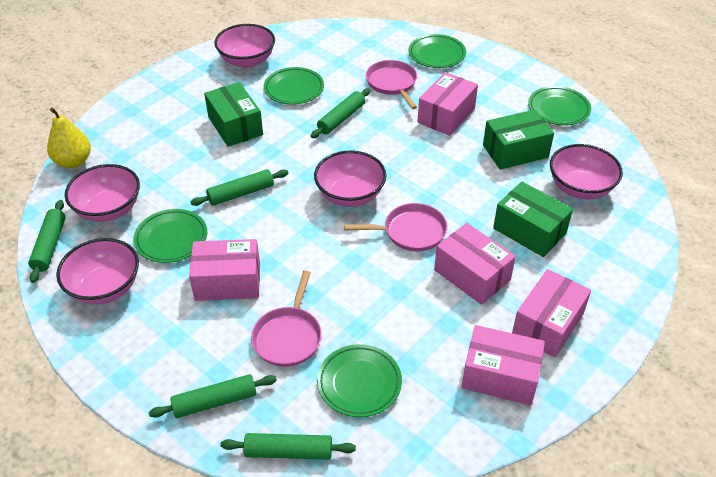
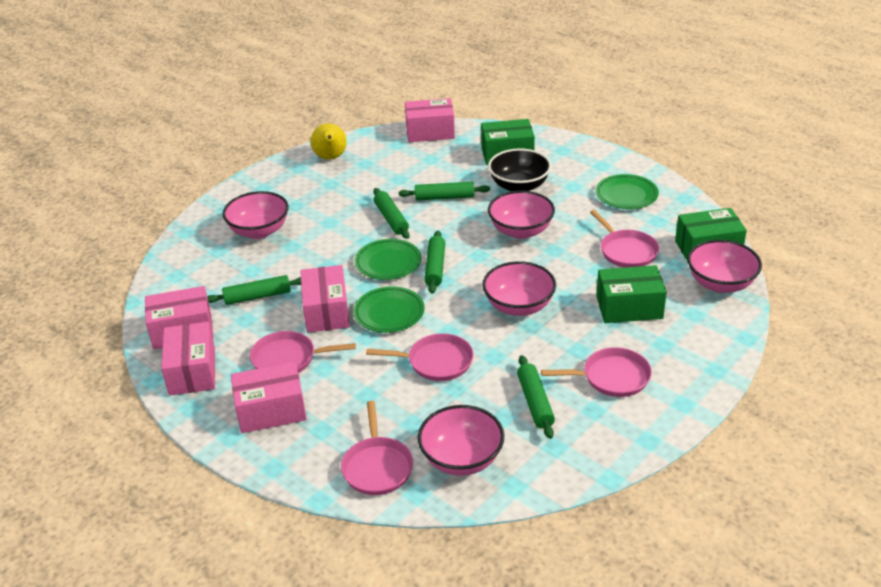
black bowl: none = 0 -> [488,149,551,191] = 1
green plate: [134,209,207,263] [264,67,324,105] [317,344,402,417] [408,34,466,68] [528,86,591,126] = 5 -> [353,286,424,333] [355,239,421,280] [596,174,659,209] = 3
pink pan: [251,271,322,367] [344,203,447,251] [366,60,417,109] = 3 -> [250,331,356,373] [341,401,413,495] [366,333,474,381] [541,347,652,397] [590,210,659,268] = 5

